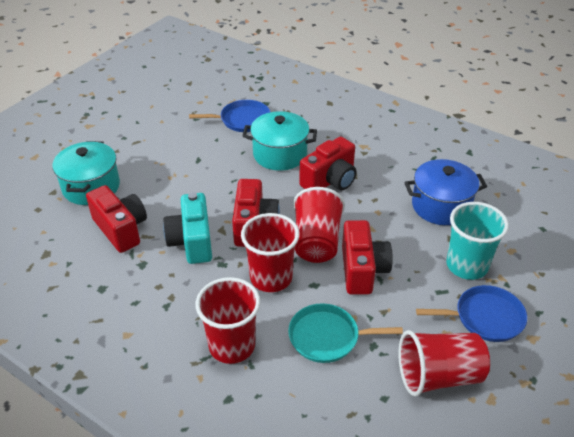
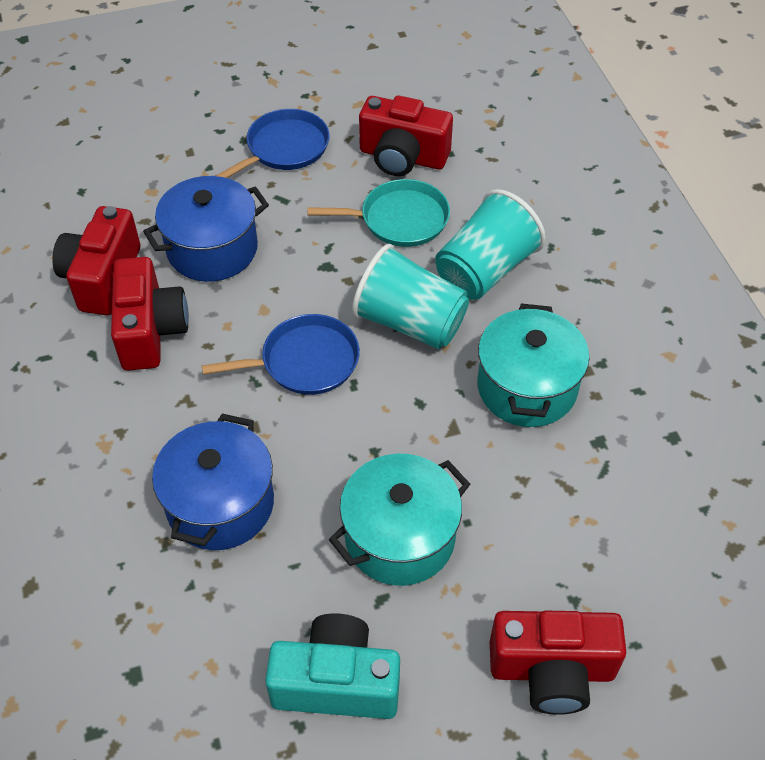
blue pot: [404,159,487,225] = 1 -> [143,176,269,282] [152,414,274,550] = 2
red cup: [195,277,260,364] [241,213,299,292] [293,187,345,263] [398,330,490,397] = 4 -> none = 0
turquoise cup: [446,202,509,280] = 1 -> [352,244,469,349] [435,189,546,300] = 2

